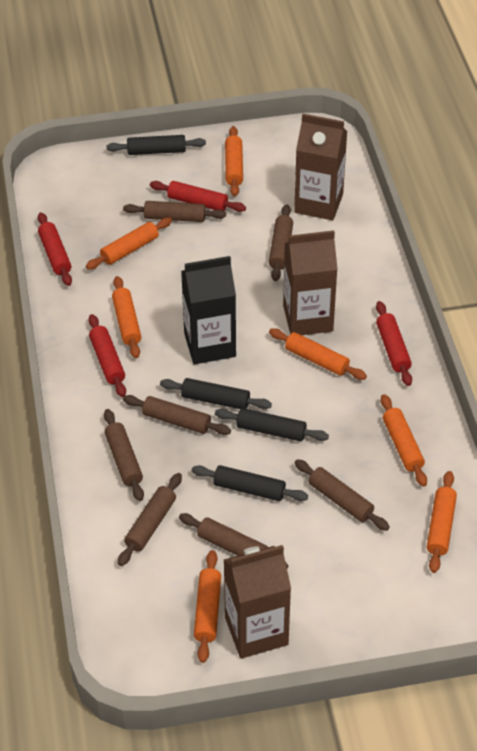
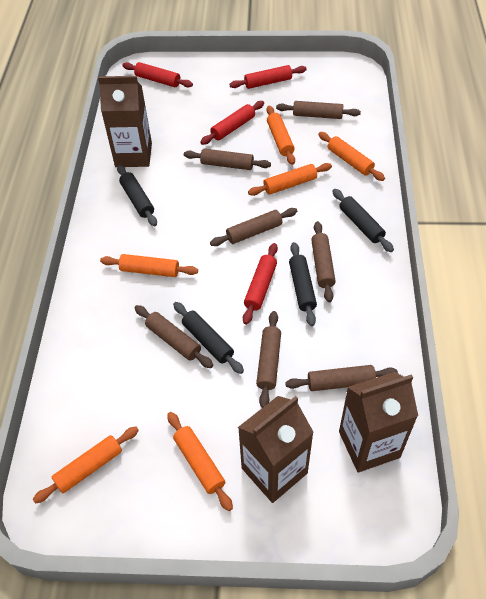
black carton: [181,256,236,364] = 1 -> none = 0
orange rolling pin: [86,218,172,269] [112,276,141,358] [194,550,221,663] [225,126,243,197] [269,328,367,380] [381,394,427,487] [427,471,457,573] = 7 -> [33,426,139,504] [100,254,198,277] [167,412,233,511] [248,163,332,196] [266,106,295,165] [318,132,385,181] = 6

